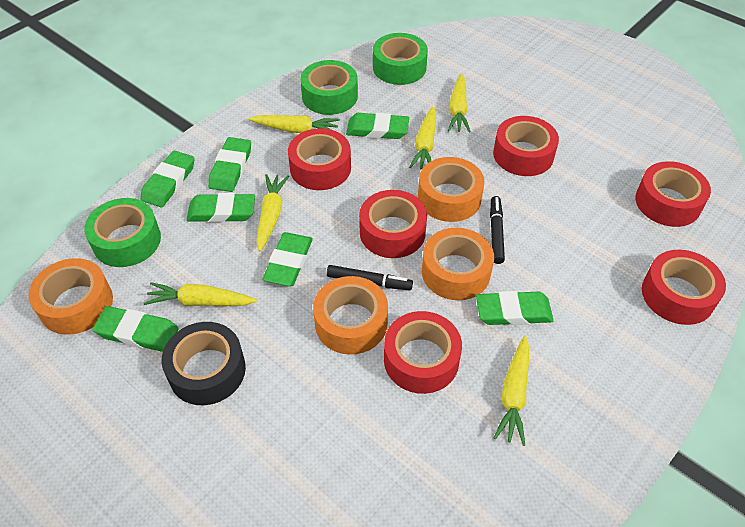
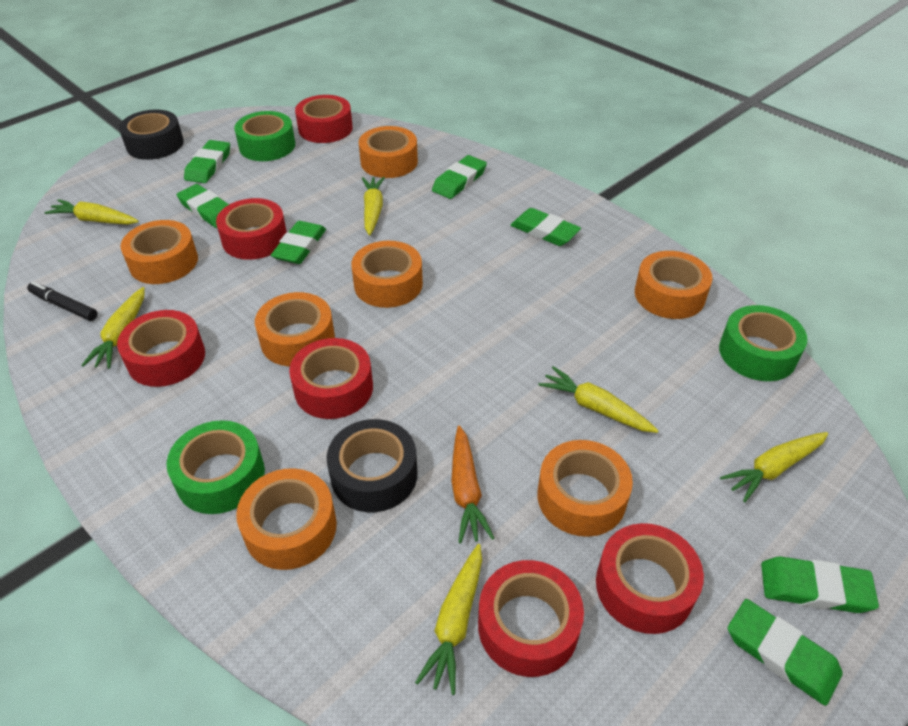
black marker: [327,265,413,290] [490,196,505,264] = 2 -> [27,282,98,321] = 1
black tape: [162,322,246,405] = 1 -> [119,109,184,160] [327,419,417,512] = 2
orange carrot: none = 0 -> [451,426,495,543] = 1
orange tape: [28,258,113,335] [313,276,388,355] [418,157,484,222] [422,228,494,300] = 4 -> [121,220,198,284] [236,468,337,570] [255,292,335,366] [351,241,423,308] [359,126,418,178] [537,440,633,537] [635,251,712,319] = 7

